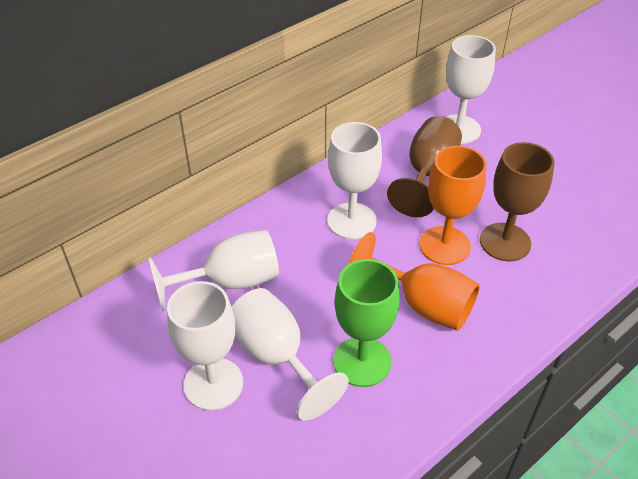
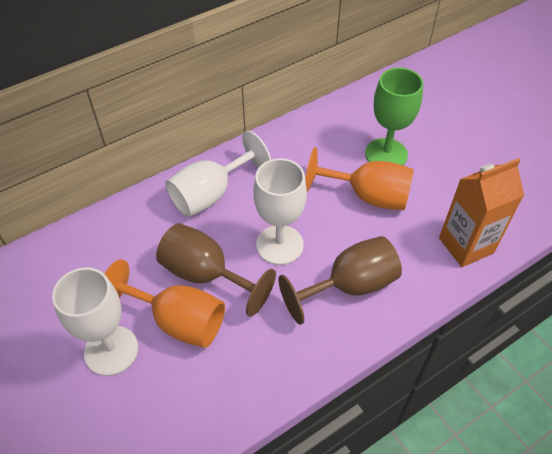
orange carton: none = 0 -> [439,158,524,267] = 1
white goblet: [148,230,279,311] [167,281,243,411] [232,288,349,421] [328,122,382,239] [446,35,496,144] = 5 -> [52,267,138,376] [165,131,271,217] [253,158,307,265] = 3

